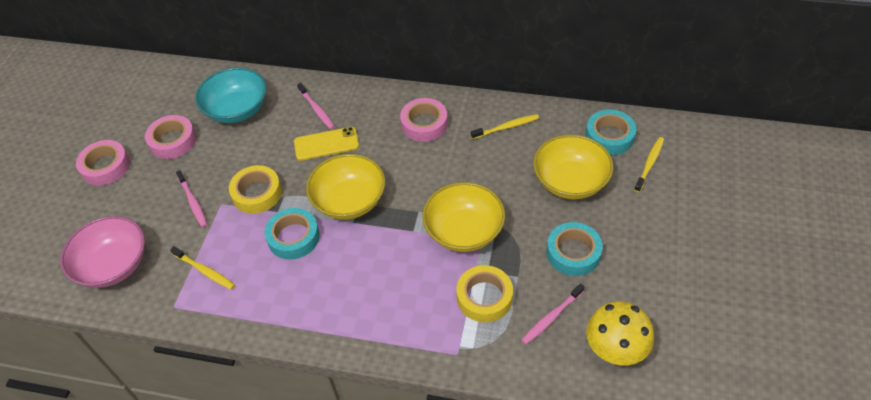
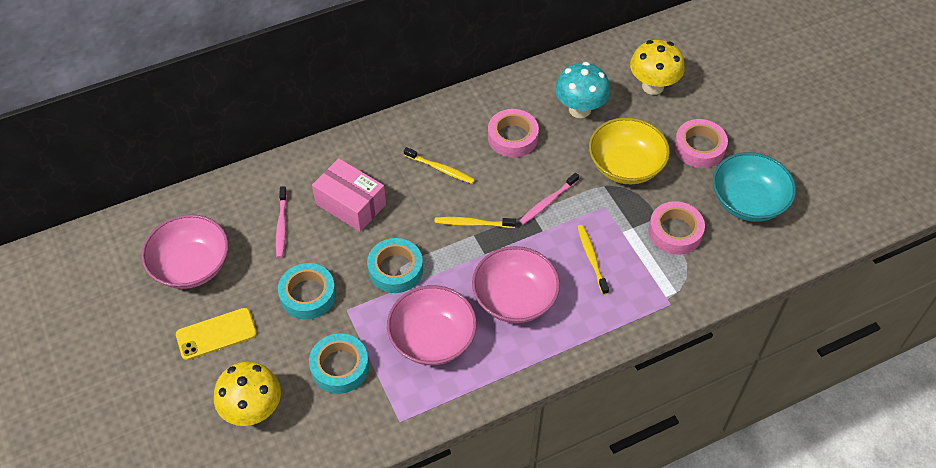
pink bowl: [60,216,145,288] = 1 -> [142,214,229,289] [387,285,477,365] [472,246,560,323] = 3
pink box: none = 0 -> [312,158,386,232] = 1
pink toothbrush: [176,170,207,227] [297,83,335,129] [521,284,585,345] = 3 -> [276,186,287,258] [519,173,579,224] = 2
turquoise mushroom: none = 0 -> [555,62,610,118] = 1
yellow bowl: [306,154,385,220] [422,182,505,252] [533,134,613,199] = 3 -> [589,118,670,184] = 1
yellow mushroom: [586,301,654,365] = 1 -> [214,361,281,426] [630,40,685,95] = 2
yellow tape: [229,165,282,214] [457,265,513,322] = 2 -> none = 0

